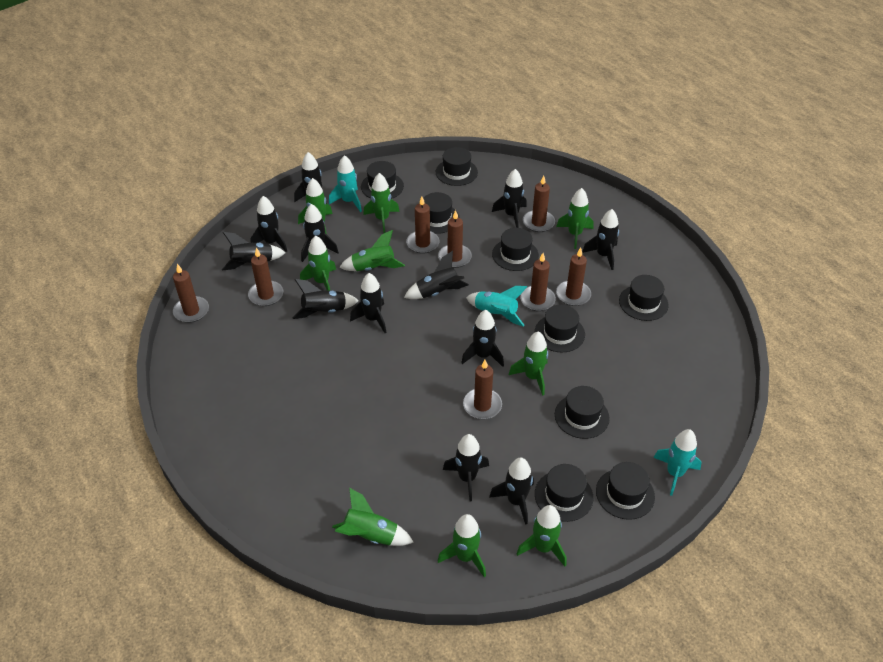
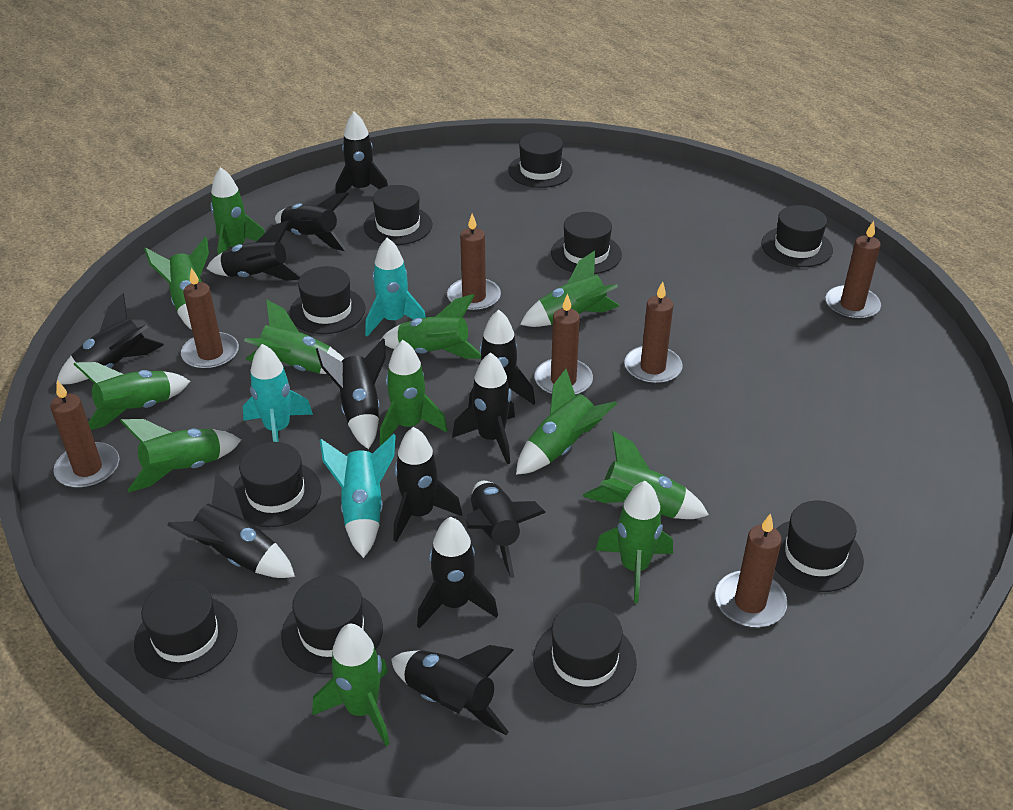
black hat: [361,161,404,199] [423,192,459,234] [436,147,478,186] [492,228,539,271] [535,305,585,353] [535,464,593,522] [555,386,610,439] [596,462,655,520] [619,275,669,321] = 9 -> [134,580,238,680] [233,442,321,527] [281,575,383,675] [290,266,366,334] [364,185,432,245] [508,132,573,188] [533,602,637,705] [551,212,622,274] [761,205,833,267] [775,501,864,592] = 10
brown candle: [173,264,209,323] [248,248,283,306] [406,197,439,254] [438,210,472,268] [463,360,502,419] [520,253,556,311] [523,175,555,232] [556,248,591,306] = 8 -> [50,380,119,489] [181,267,239,370] [447,214,501,312] [535,294,593,396] [624,281,683,385] [715,513,787,628] [826,221,881,320] = 7
green rocket: [298,178,333,234] [300,235,336,291] [332,488,414,546] [339,230,405,271] [363,173,400,233] [438,514,486,577] [509,331,548,396] [516,505,566,566] [556,188,594,249] = 9 -> [74,362,190,430] [120,419,241,492] [144,237,209,330] [210,167,265,255] [244,299,345,374] [312,624,390,746] [380,294,481,359] [380,340,448,446] [516,369,617,475] [520,251,619,327] [583,431,709,519] [595,481,673,603] = 12

